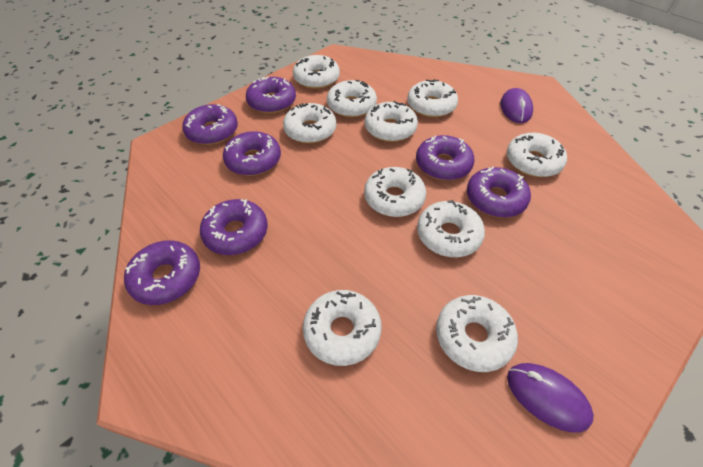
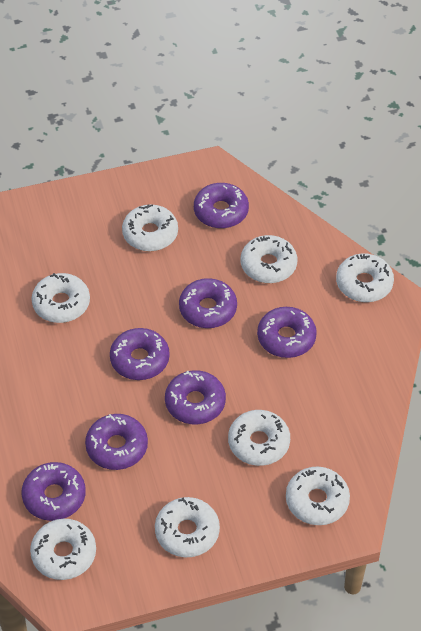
purple mouse: [500,88,533,123] [507,363,594,433] = 2 -> none = 0
white donut: [283,103,336,144] [293,55,340,89] [303,290,381,366] [327,80,377,118] [364,167,426,217] [365,101,418,142] [407,79,458,117] [417,200,485,257] [436,295,518,372] [507,133,567,177] = 10 -> [30,519,96,580] [31,273,90,323] [122,205,178,251] [155,497,220,557] [228,410,290,466] [241,235,297,283] [286,467,350,525] [336,254,394,302] = 8

